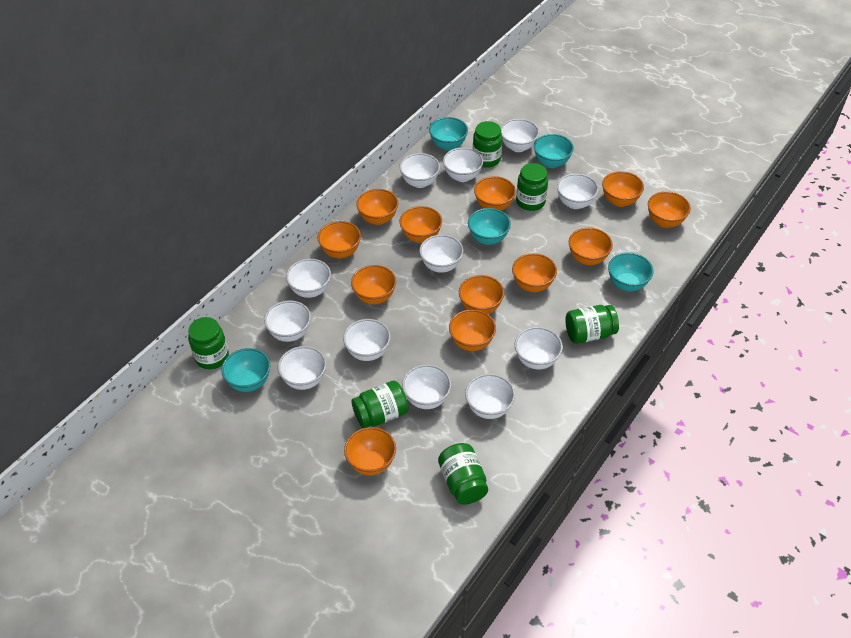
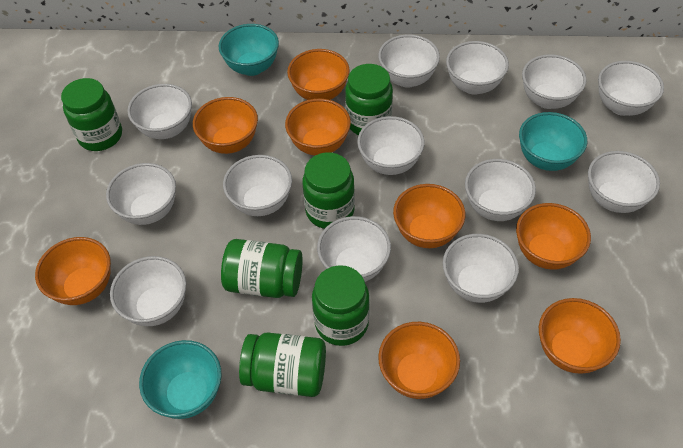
orange bowl: [318,221,361,258] [344,427,396,475] [351,265,396,304] [356,189,398,225] [400,206,442,243] [449,309,496,351] [459,275,504,314] [474,176,516,211] [512,253,557,292] [569,228,613,265] [602,171,644,207] [648,191,691,228] = 12 -> [35,237,111,305] [193,97,258,154] [285,99,351,155] [287,49,350,100] [378,322,460,399] [393,184,465,248] [516,203,591,270] [539,298,621,374] = 8
turquoise bowl: [221,348,270,392] [429,117,468,151] [468,208,511,245] [534,134,574,168] [608,252,653,291] = 5 -> [139,340,222,419] [219,24,279,76] [519,112,587,171] = 3
white bowl: [264,301,311,342] [278,346,326,390] [286,259,331,298] [343,319,391,361] [399,153,440,188] [402,364,451,409] [419,235,463,273] [443,147,483,182] [465,374,515,419] [501,119,539,152] [515,327,563,370] [557,173,599,209] = 12 -> [106,163,176,225] [110,256,186,326] [127,84,192,139] [223,155,292,216] [317,216,391,282] [357,116,425,175] [378,34,440,88] [443,234,519,303] [446,41,509,95] [465,159,536,221] [522,54,587,109] [588,151,660,213] [598,61,664,116] = 13

